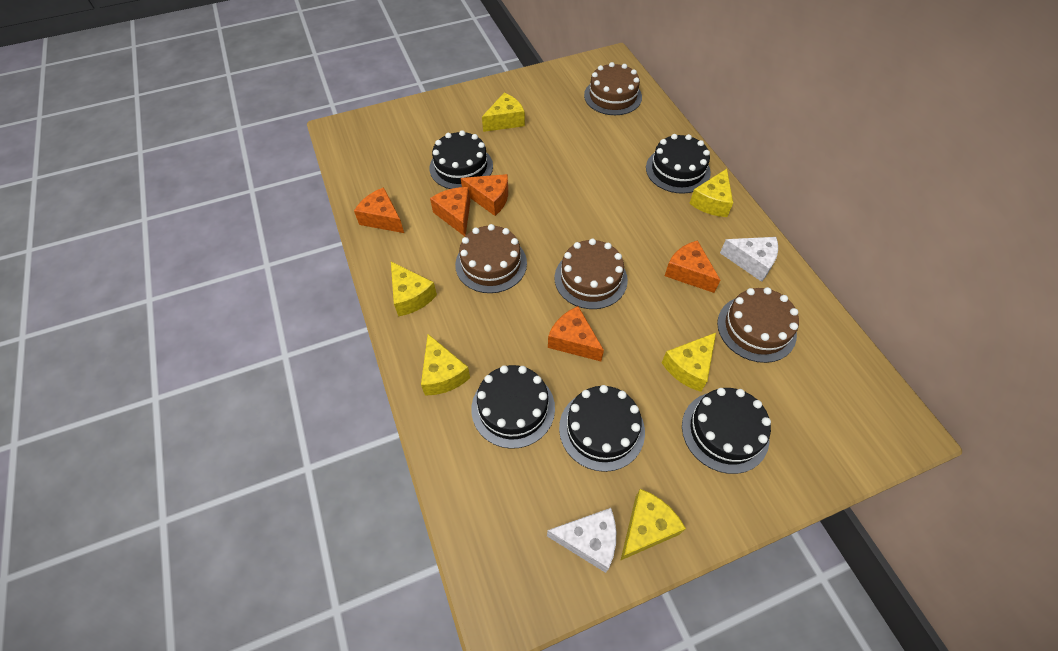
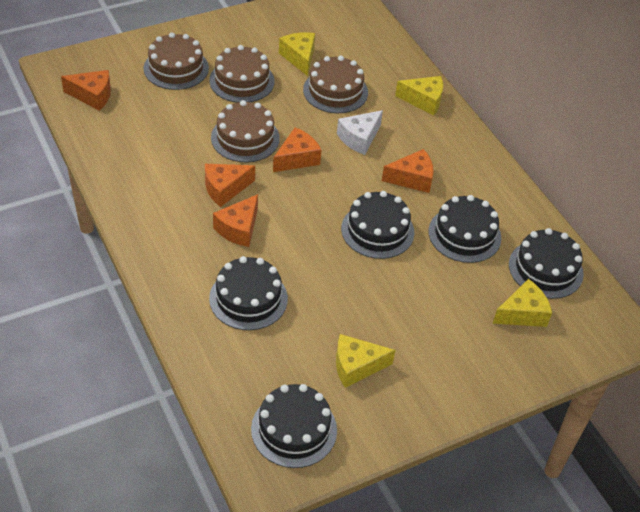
white cheese: [547,508,616,573] [720,237,778,282] = 2 -> [337,110,383,155] = 1
yellow cheese: [391,262,437,317] [421,334,470,396] [482,93,525,132] [620,489,686,561] [662,333,716,392] [689,169,733,217] = 6 -> [279,32,315,76] [336,334,395,388] [395,76,443,115] [493,279,552,327] = 4

